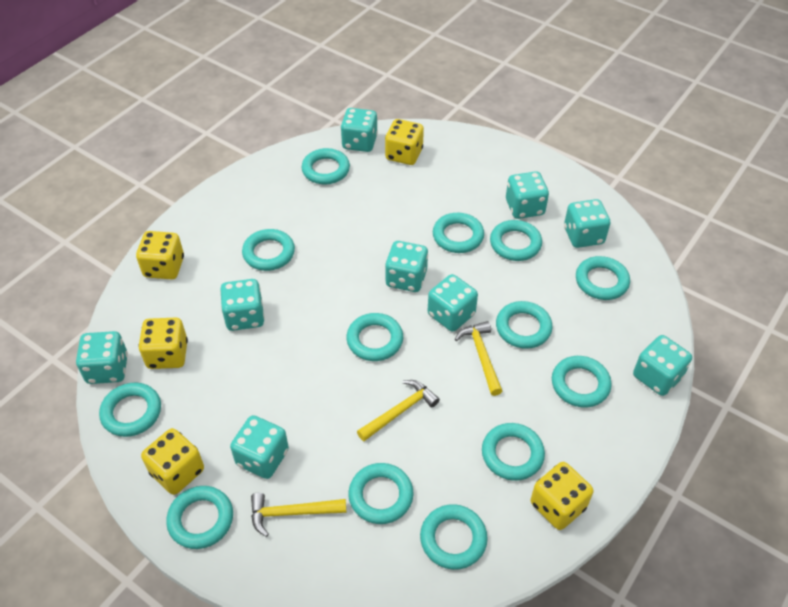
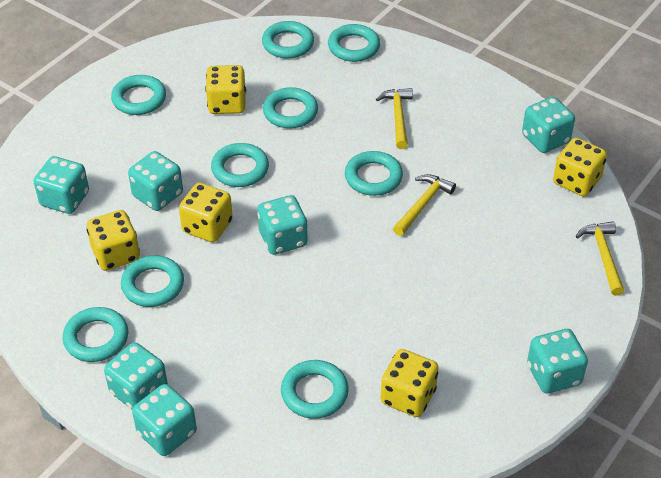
turquoise dice: [76,331,128,384] [220,279,265,331] [230,415,289,479] [341,108,378,152] [385,241,428,292] [428,274,478,331] [506,171,549,219] [564,199,611,248] [633,335,692,396] = 9 -> [34,156,89,214] [104,342,168,409] [128,151,183,211] [132,384,197,456] [257,195,308,255] [522,97,575,153] [527,329,588,394] = 7
turquoise ring: [99,382,161,437] [166,486,233,549] [242,229,295,271] [302,148,350,184] [346,313,403,361] [349,463,414,524] [420,504,488,570] [433,213,484,253] [482,423,545,481] [490,220,542,261] [496,301,553,349] [552,356,612,408] [576,256,630,300] = 13 -> [63,307,128,362] [111,75,166,115] [121,255,184,307] [211,143,269,187] [262,21,314,58] [263,87,318,129] [281,360,349,419] [328,24,380,62] [345,151,403,196] = 9

